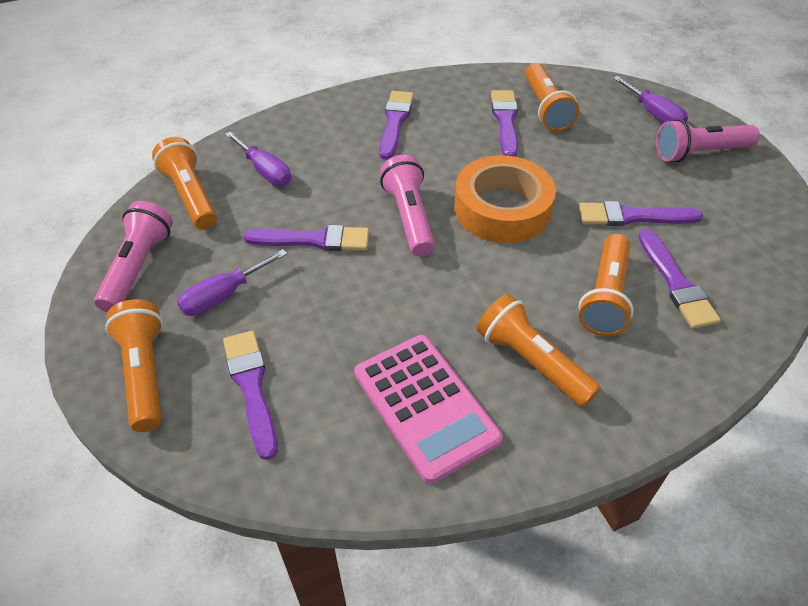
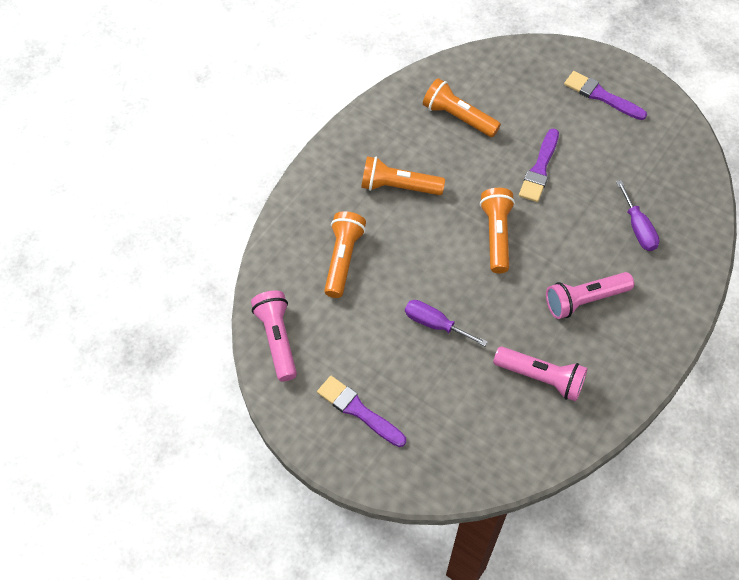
orange flashlight: [105,299,163,432] [152,137,217,230] [477,294,601,407] [525,63,579,131] [579,234,634,336] = 5 -> [324,211,366,298] [361,156,445,195] [423,78,501,137] [480,188,515,273] = 4
orange tape: [454,155,556,243] = 1 -> none = 0
pink calculator: [354,335,503,484] = 1 -> none = 0
purple brush: [223,330,278,460] [243,225,369,251] [379,91,414,160] [491,90,518,157] [578,201,703,226] [638,229,721,329] = 6 -> [317,376,406,447] [519,128,559,202] [564,71,647,120] = 3
purple screwdriver: [177,249,287,316] [225,131,291,186] [613,76,688,123] = 3 -> [405,300,488,346] [616,180,659,251] = 2

